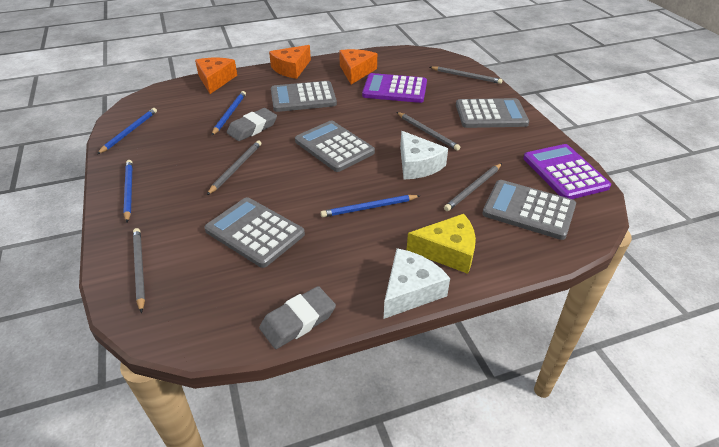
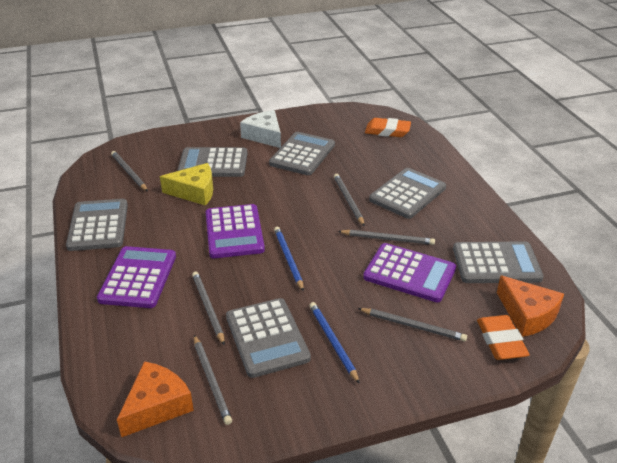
blue pencil: [97,108,157,154] [123,160,133,222] [212,91,246,135] [321,195,420,217] = 4 -> [274,227,304,291] [309,302,360,384] = 2
grey calculator: [204,197,305,268] [271,81,337,112] [295,120,375,172] [456,98,529,128] [482,180,576,240] = 5 -> [66,199,128,251] [177,147,247,177] [226,298,311,378] [269,132,335,175] [369,168,446,219] [453,241,544,283] = 6
grey eraser: [227,108,277,141] [259,286,336,349] = 2 -> none = 0
grey pencil: [133,228,145,313] [207,140,261,195] [397,112,460,151] [430,66,503,84] [444,163,502,211] = 5 -> [111,151,148,192] [192,272,225,345] [194,335,232,425] [334,174,365,226] [338,230,435,245] [358,308,467,342] = 6
orange cheese: [195,58,237,94] [269,45,311,79] [339,49,377,84] = 3 -> [117,361,194,437] [497,276,564,337] = 2
orange eraser: none = 0 -> [365,118,411,137] [477,315,530,360] = 2
purple calculator: [362,73,427,103] [523,144,611,199] = 2 -> [97,246,176,308] [206,204,265,258] [363,243,456,302] = 3
white cheese: [384,248,450,319] [400,131,448,179] = 2 -> [240,110,281,148] = 1

